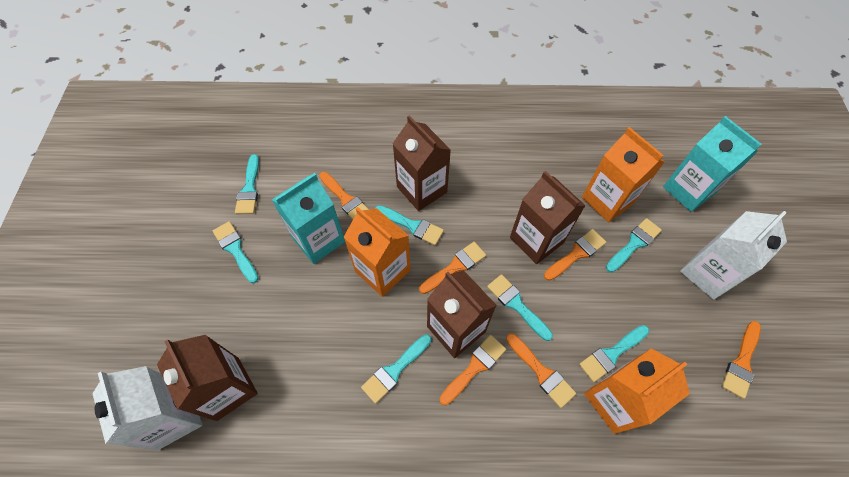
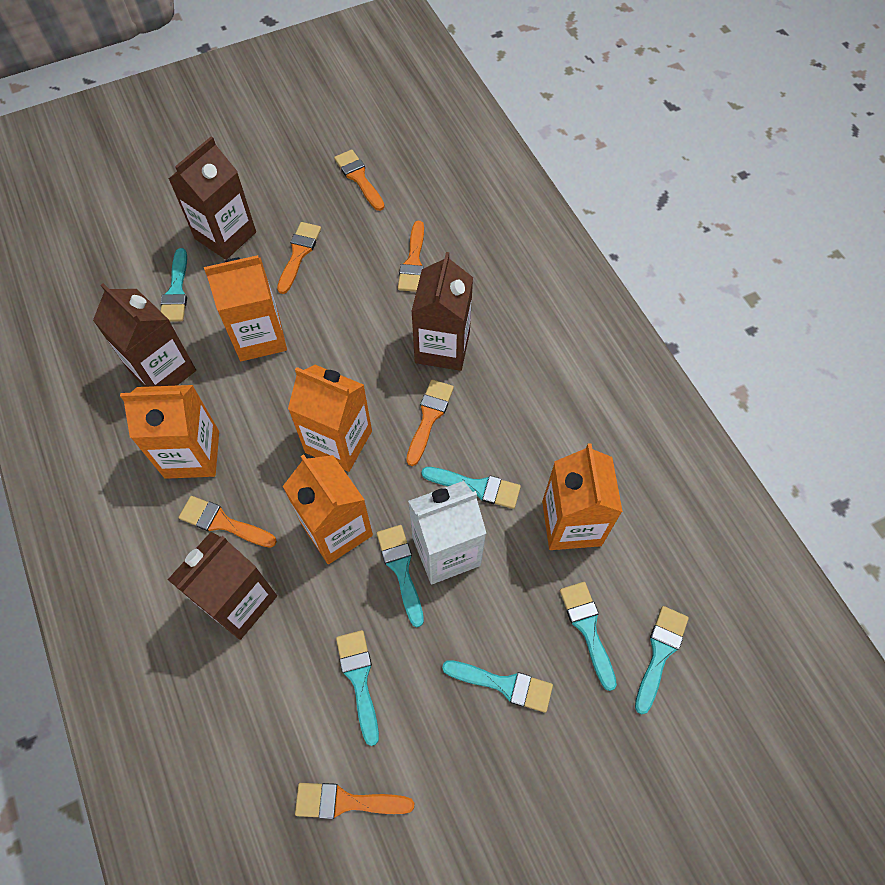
orange carton: [344,207,411,297] [582,127,664,222] [584,348,690,434] = 3 -> [120,385,219,479] [204,255,287,361] [283,454,373,564] [288,365,372,472] [542,443,623,550] = 5
turquoise carton: [272,173,345,264] [663,116,761,212] = 2 -> none = 0
white carton: [92,366,203,450] [680,211,787,300] = 2 -> [408,481,486,584] = 1

